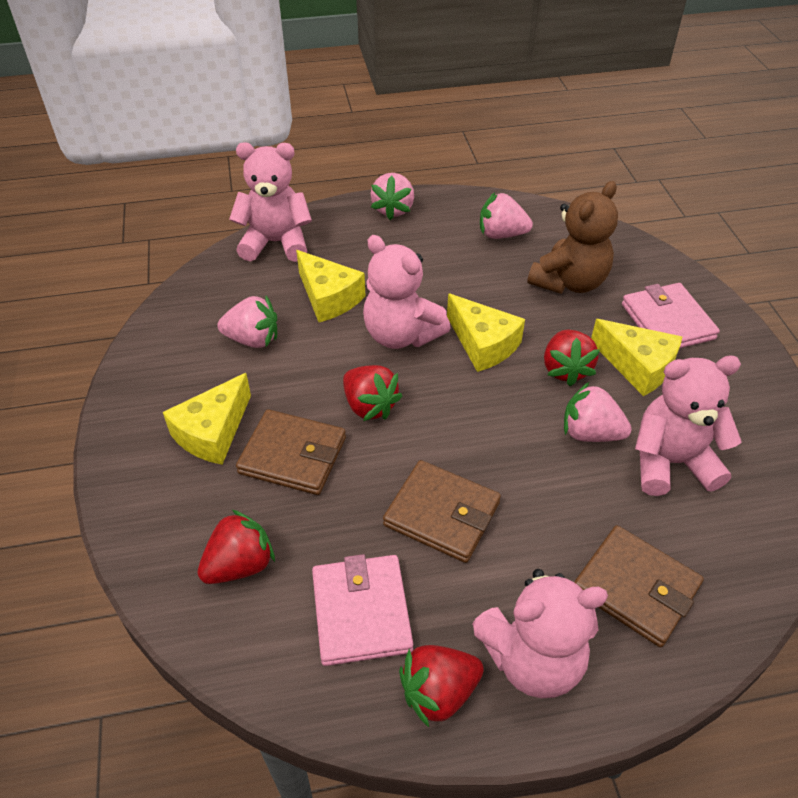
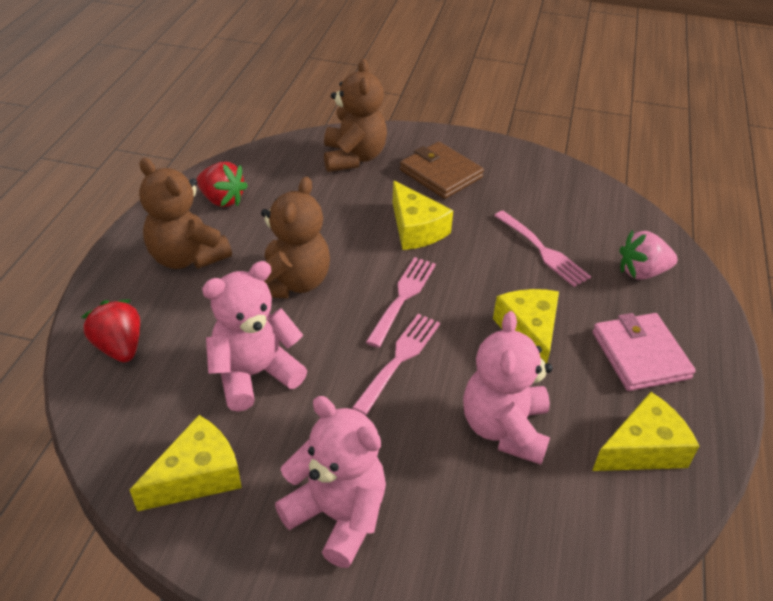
brown teddy bear: [527,181,618,294] = 1 -> [139,158,232,269] [261,177,330,298] [324,59,387,172] = 3
brown wallet: [236,409,346,495] [383,460,501,563] [574,525,704,647] = 3 -> [400,142,484,199] = 1
pink fork: none = 0 -> [352,314,440,415] [366,257,436,348] [494,211,591,287] = 3
pink strawberry: [217,296,277,348] [370,173,414,220] [480,192,533,239] [564,382,632,442] = 4 -> [620,230,678,280] = 1
pink teddy bear: [229,142,312,262] [363,235,451,349] [472,569,608,698] [635,355,742,496] = 4 -> [202,261,307,412] [275,396,386,568] [463,311,553,465] = 3
pink wallet: [312,554,413,666] [622,283,720,348] = 2 -> [593,313,696,391] = 1
red strawberry: [198,509,275,584] [343,365,402,421] [399,645,484,727] [544,330,600,386] = 4 -> [81,300,140,362] [196,162,248,207] = 2

